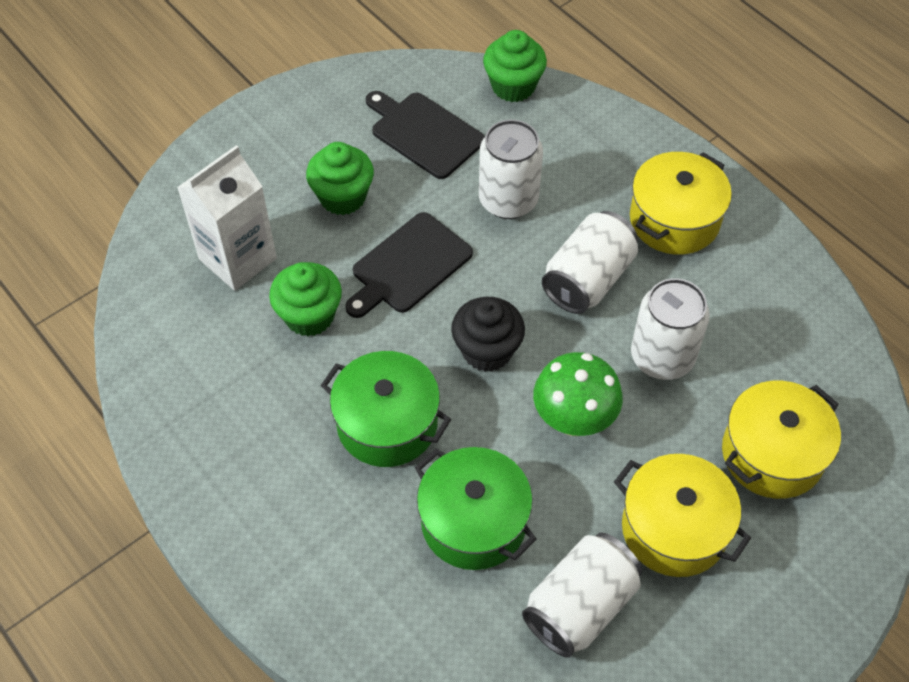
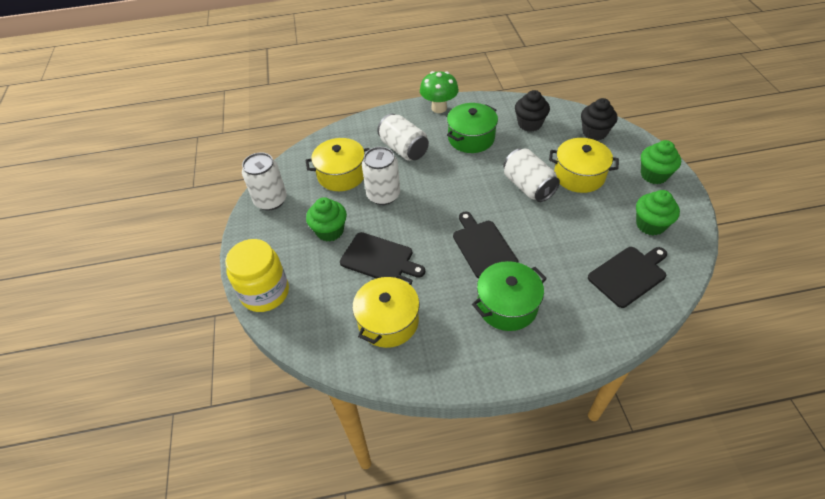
black cupcake: [451,297,525,372] = 1 -> [515,90,550,132] [581,98,618,140] = 2
black cutting board: [345,212,473,318] [366,91,485,179] = 2 -> [340,232,425,279] [453,212,518,278] [588,247,667,308] = 3
white carton: [177,145,277,291] = 1 -> none = 0
yellow jar: none = 0 -> [225,239,289,312] = 1

